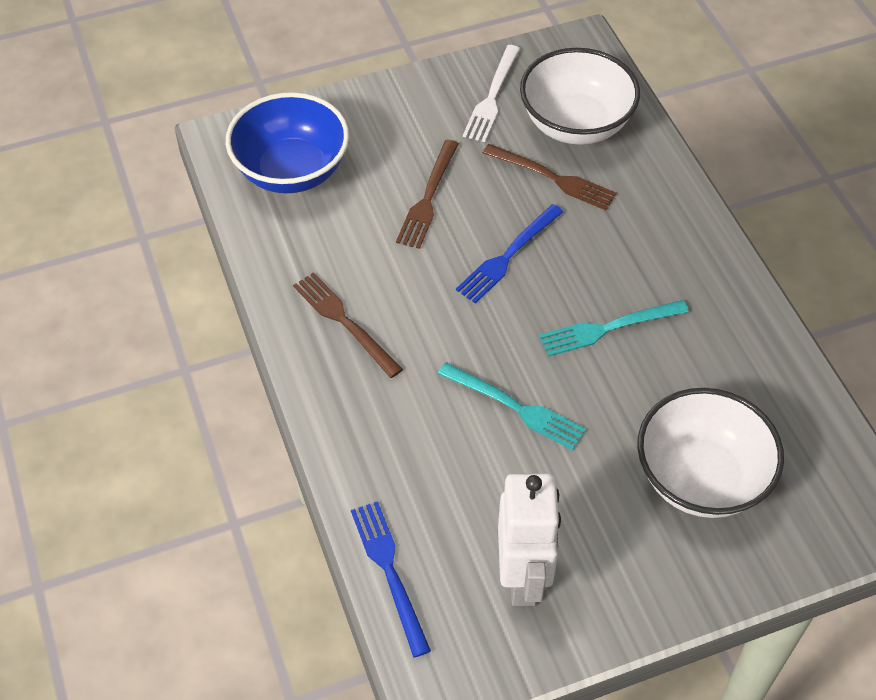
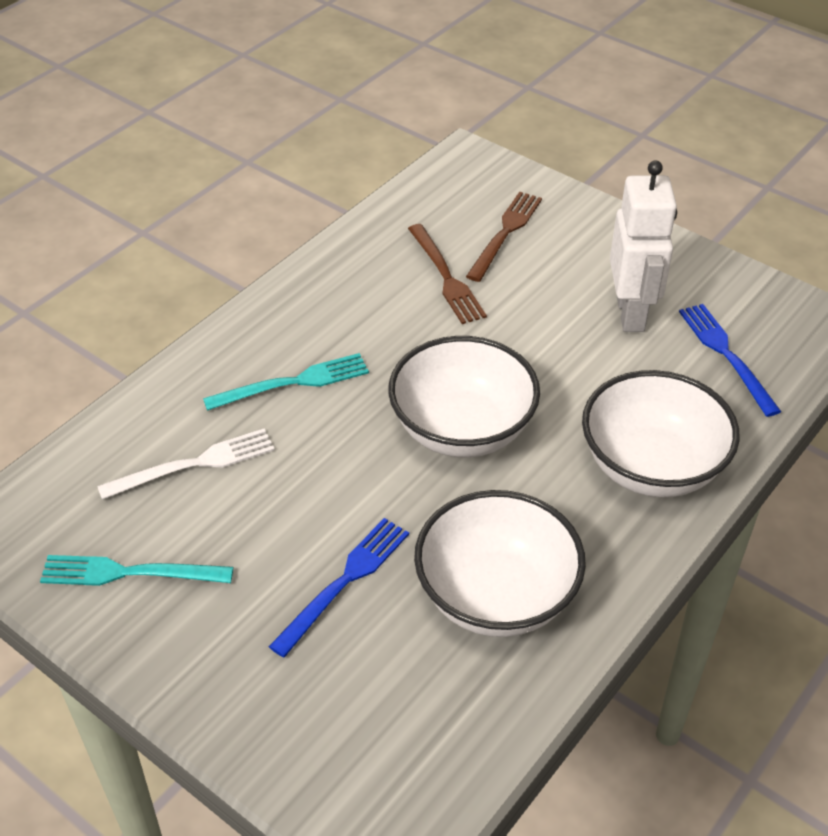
blue bowl: [226,92,349,193] = 1 -> none = 0
brown fork: [293,272,403,378] [396,140,459,249] [483,144,617,210] = 3 -> [408,224,487,324] [466,192,542,282] = 2
white bowl: [520,48,640,145] [637,388,784,518] = 2 -> [388,336,540,458] [414,490,586,637] [582,370,740,498] = 3

